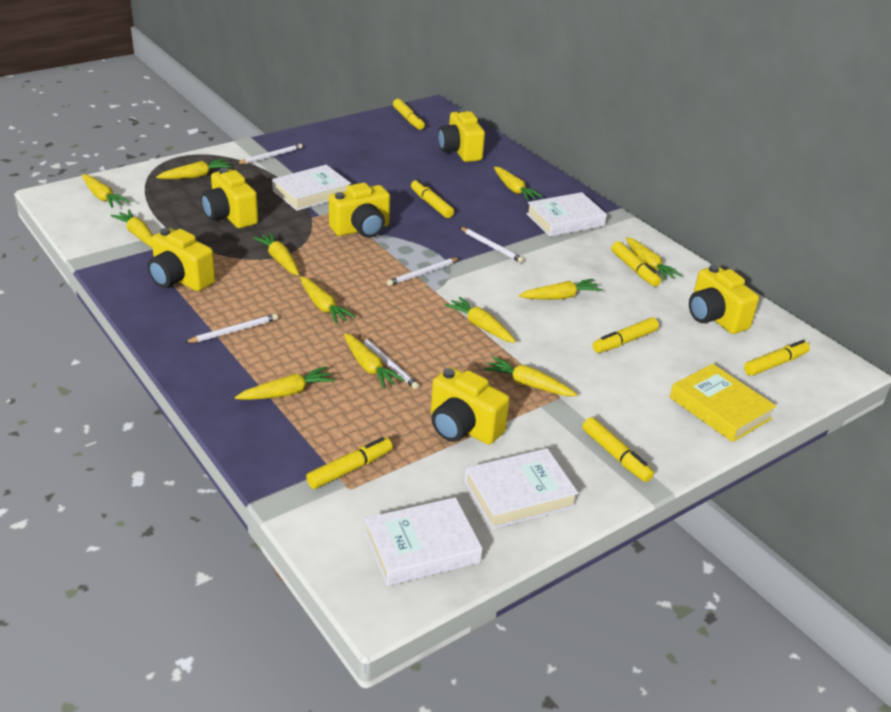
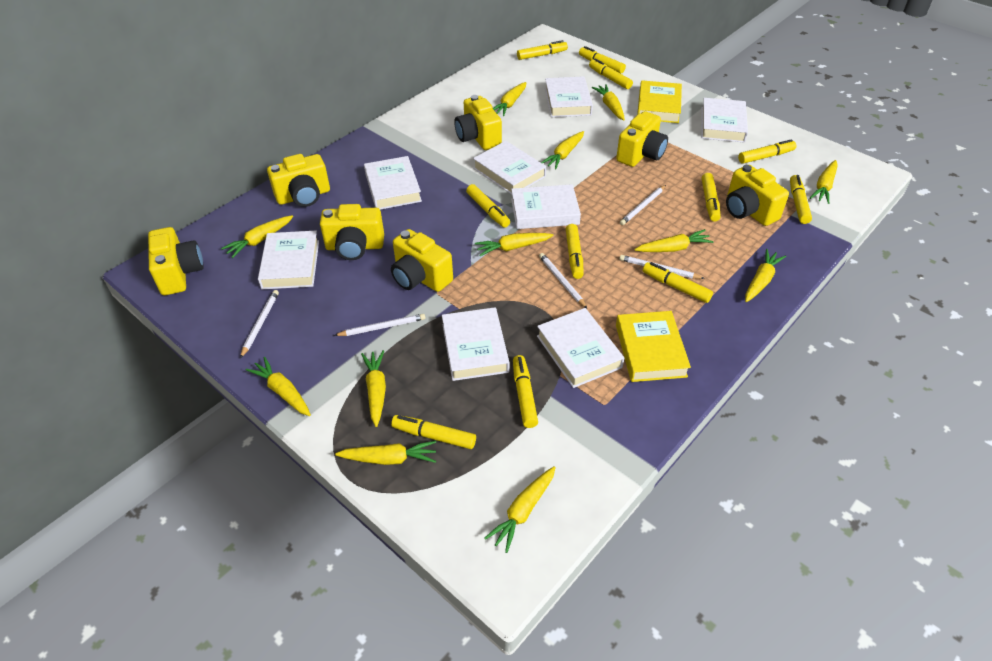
white book: [272,165,351,211] [365,497,483,586] [464,448,579,529] [526,192,607,237] = 4 -> [258,231,319,289] [364,156,422,210] [442,307,509,381] [473,141,546,195] [511,184,581,229] [537,308,624,388] [545,76,593,117] [701,98,748,143] = 8
yellow book: [670,364,776,442] = 1 -> [616,311,691,382] [637,80,682,123] = 2
yellow camera: [148,228,216,291] [201,168,258,228] [329,183,390,238] [431,367,510,445] [438,109,485,162] [689,265,759,334] = 6 -> [148,227,204,295] [267,154,330,207] [320,204,384,260] [391,229,453,292] [454,95,502,150] [616,111,668,167] [726,165,789,226] = 7
yellow marker: [306,437,393,489] [393,99,425,130] [411,179,454,218] [582,417,654,482] [593,317,659,353] [611,241,661,287] [744,340,810,376] = 7 -> [391,415,476,449] [466,184,510,228] [513,355,538,428] [517,40,568,60] [566,224,584,279] [579,46,626,73] [589,58,633,89] [643,262,713,303] [701,173,721,222] [738,139,796,164] [790,175,812,224] = 11

